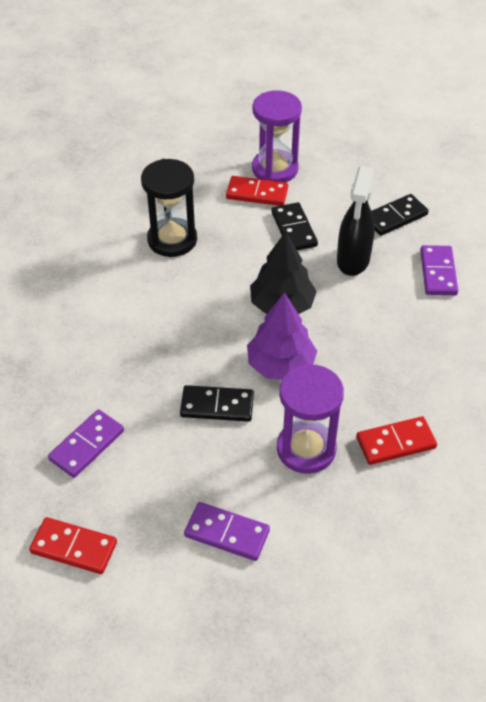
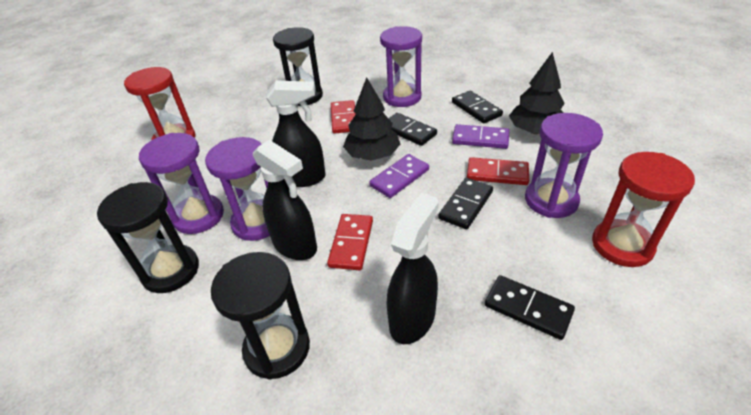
black domino: [180,385,254,422] [272,202,318,250] [372,194,429,236] = 3 -> [389,113,437,146] [438,178,493,229] [452,91,503,123] [485,275,575,340] = 4
black hourglass: [141,159,197,257] = 1 -> [97,182,199,293] [211,252,310,380] [273,27,323,106] = 3
black spray bottle: [337,166,375,276] = 1 -> [253,140,317,260] [266,80,326,187] [387,193,439,344] = 3
black tree: [250,231,317,314] = 1 -> [343,77,400,161] [509,52,565,134] = 2
purple domino: [48,409,124,478] [184,502,270,561] [420,245,458,295] = 3 -> [369,154,429,198] [452,124,509,149] = 2
purple hourglass: [252,90,302,182] [277,364,344,474] = 2 -> [139,133,224,234] [205,137,270,241] [380,26,422,107] [525,113,603,218] = 4
purple tree: [247,292,317,380] = 1 -> none = 0
red hourglass: none = 0 -> [124,67,196,140] [592,152,695,267] = 2

